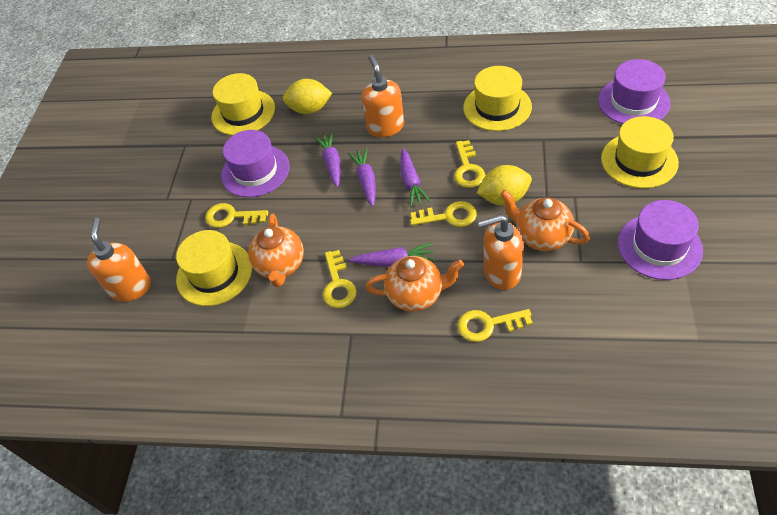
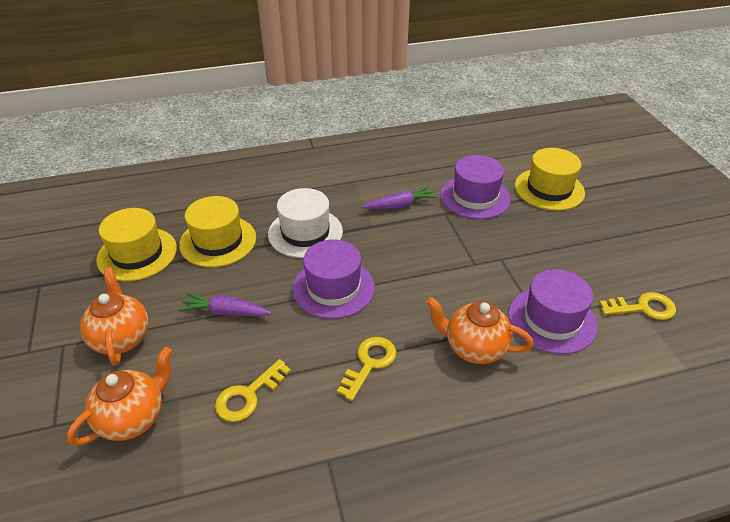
orange soap dispenser: [87,218,151,302] [361,55,404,137] [478,214,524,290] = 3 -> none = 0
purple carrot: [314,132,341,188] [348,148,376,207] [349,243,435,267] [400,148,431,207] = 4 -> [178,293,272,316] [362,186,437,209] = 2
white hat: none = 0 -> [268,188,343,258] = 1
yellow hat: [176,230,252,306] [211,73,275,136] [463,66,532,131] [601,116,679,188] = 4 -> [96,208,177,281] [179,196,256,267] [515,148,585,211] = 3
yellow key: [205,203,268,228] [323,250,357,308] [410,201,477,227] [454,140,485,188] [457,309,533,342] = 5 -> [215,359,291,422] [337,337,396,401] [599,292,676,320] = 3
yellow lemon: [283,79,332,114] [477,165,532,205] = 2 -> none = 0

